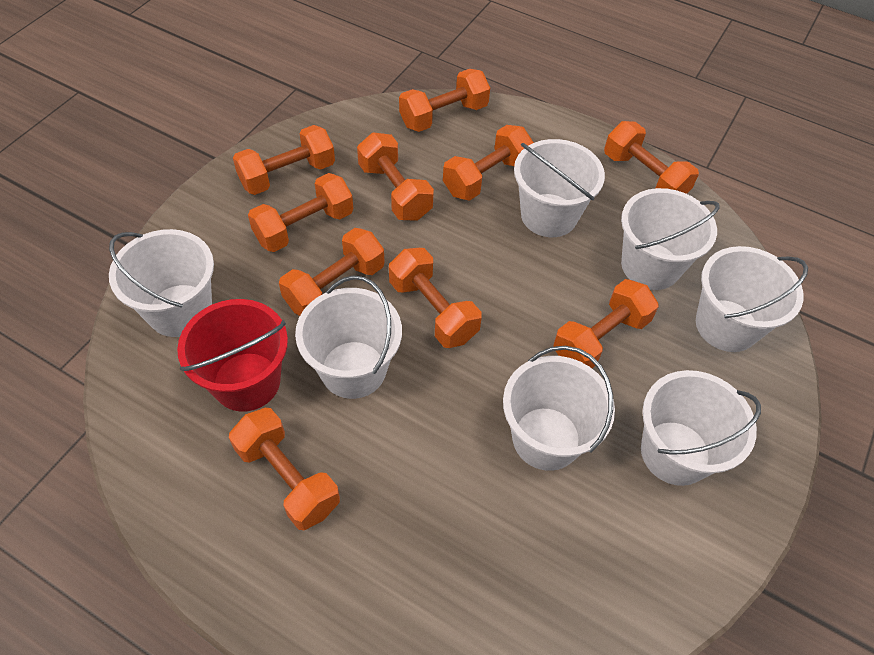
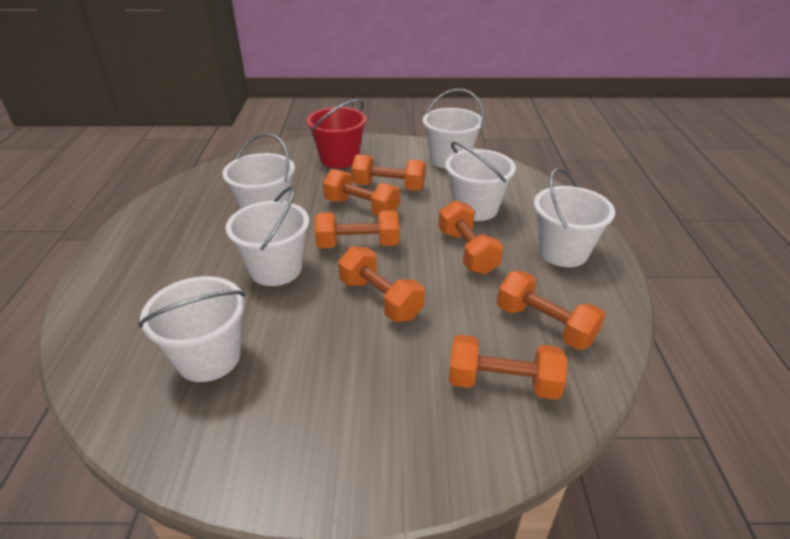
orange dumbbell: [229,408,340,531] [233,125,335,195] [248,173,353,252] [279,228,384,316] [357,133,434,221] [389,248,482,348] [399,69,490,132] [443,125,534,201] [553,279,659,368] [604,121,699,194] = 10 -> [315,210,399,248] [323,169,400,216] [338,246,425,322] [351,154,426,191] [438,200,503,275] [449,335,567,400] [497,271,605,350] = 7
white bucket: [109,229,214,337] [295,275,402,399] [503,346,615,471] [514,139,605,237] [621,188,720,290] [641,370,761,486] [696,246,808,352] = 7 -> [139,276,245,382] [222,133,295,209] [226,187,309,286] [423,89,484,169] [445,142,516,221] [534,168,615,267] = 6

